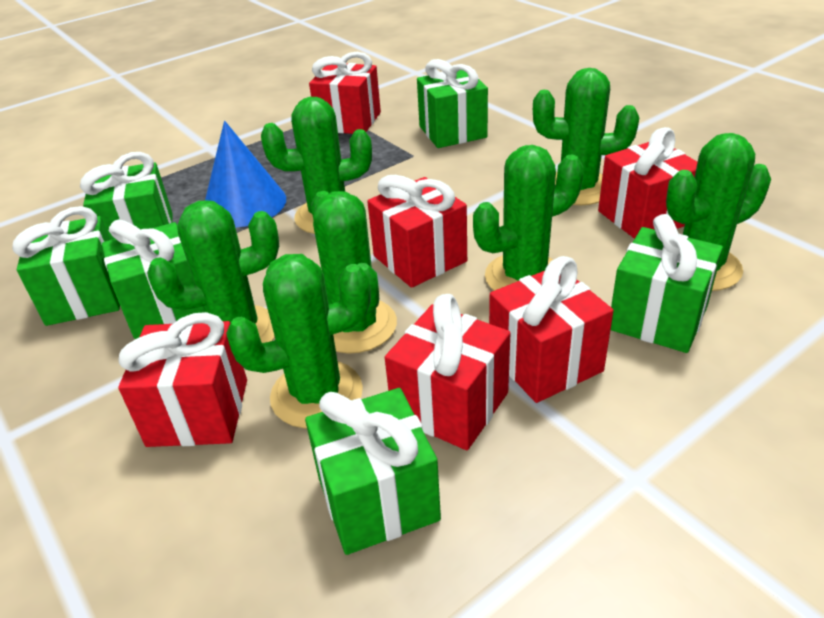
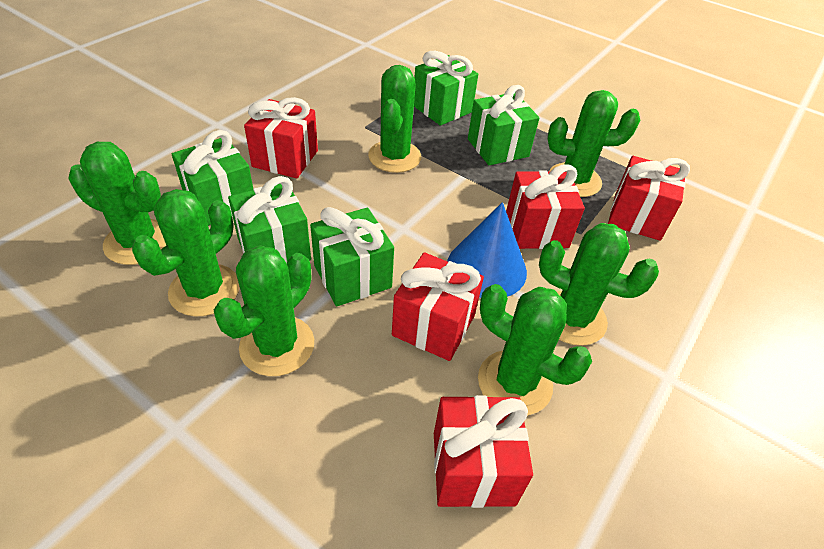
green gift: [12,206,120,326] [80,152,173,240] [102,219,204,339] [305,388,441,555] [417,59,488,148] [611,214,723,353] = 6 -> [172,130,253,226] [228,176,311,263] [310,207,394,306] [414,51,478,126] [468,85,540,165] = 5
red gift: [118,312,247,447] [309,52,381,134] [367,175,467,288] [385,294,511,450] [489,256,614,403] [598,127,697,239] = 6 -> [244,97,318,178] [392,252,484,361] [434,395,533,508] [506,165,585,249] [608,156,690,241] = 5

